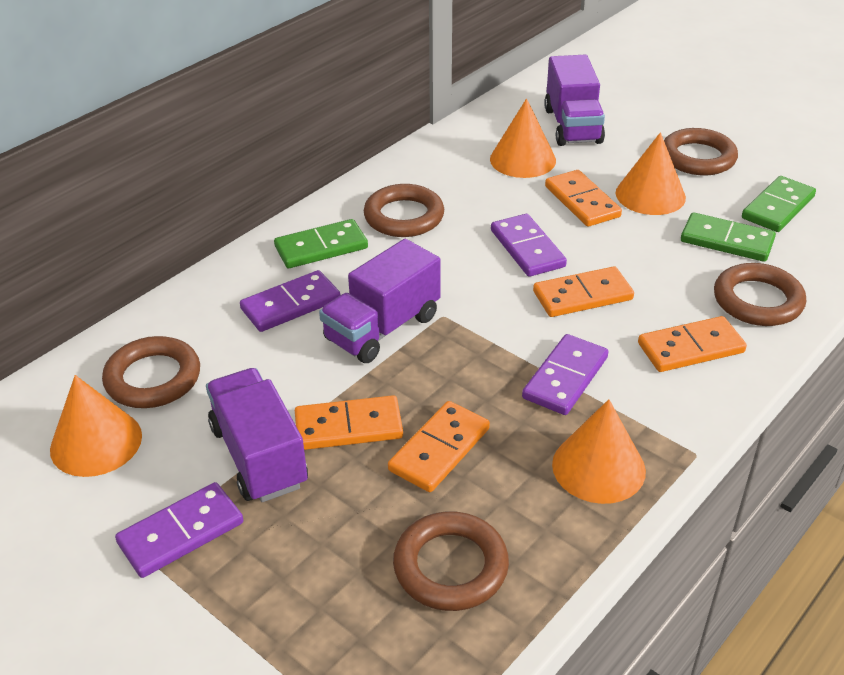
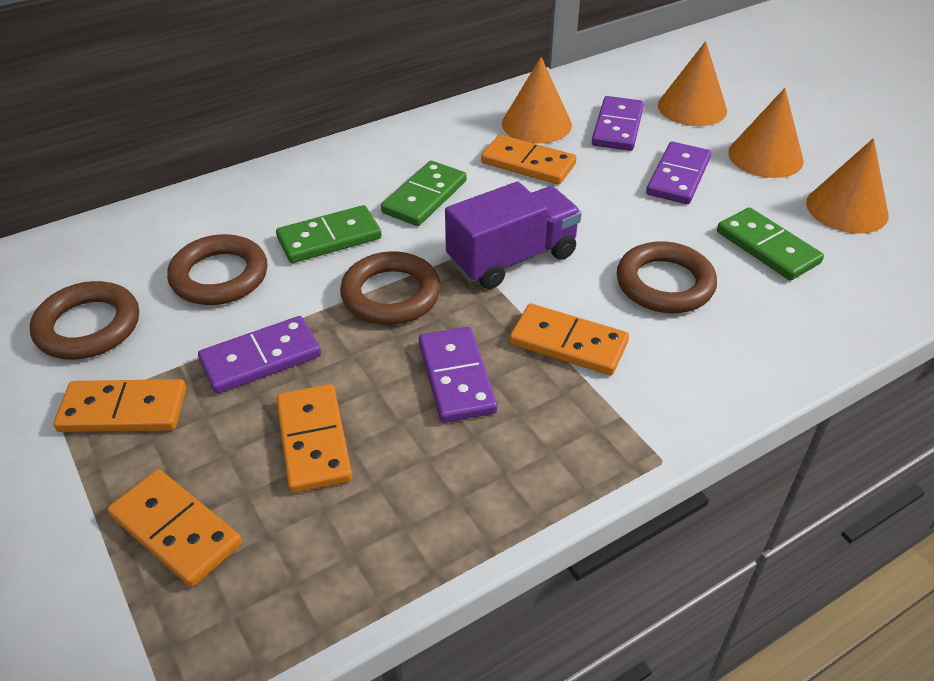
brown ring: [102,336,200,408] [364,184,444,237] [393,511,509,611] [664,128,738,175] [714,263,806,326] = 5 -> [30,281,139,360] [167,234,267,305] [340,251,441,325] [617,241,717,313] = 4
purple truck: [206,368,308,502] [319,239,441,363] [544,55,605,146] = 3 -> [445,182,582,289] = 1

